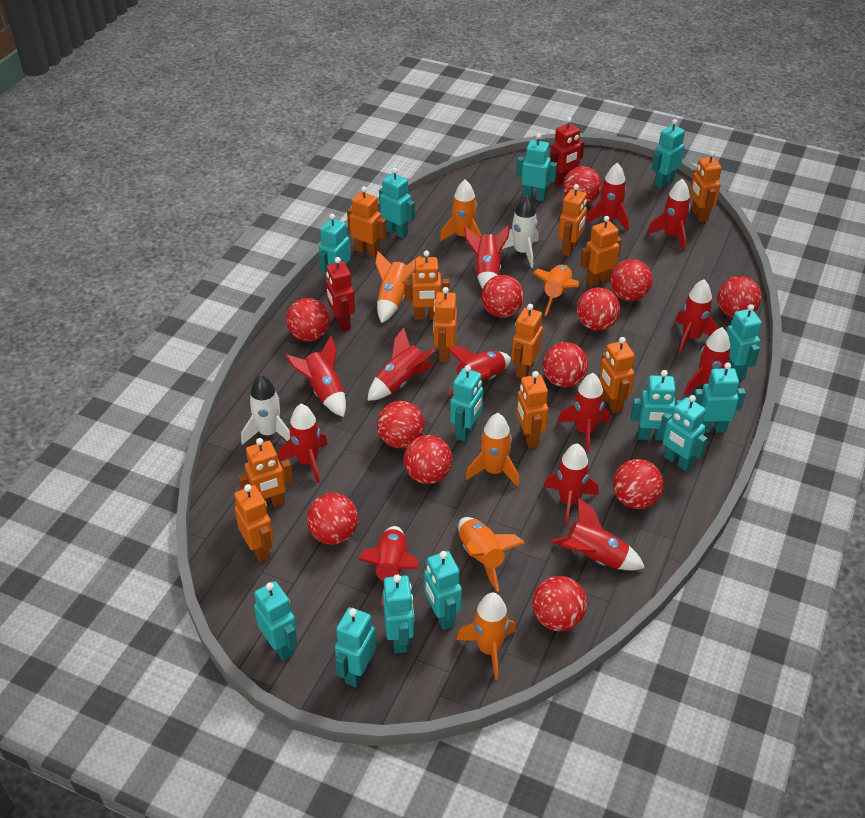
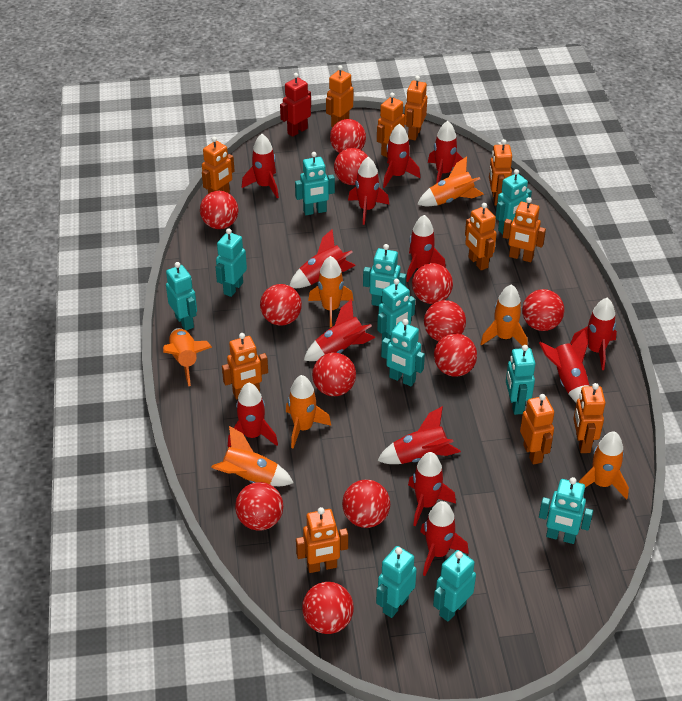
orange rocket: [375,251,421,323] [440,179,482,241] [456,593,516,680] [458,517,525,592] [466,413,520,487] [533,265,579,316] = 6 -> [163,328,212,386] [211,426,294,486] [286,375,331,448] [308,256,354,327] [417,157,484,206] [481,284,527,346] [579,431,629,500] = 7
red robot: [326,257,355,331] [550,117,584,186] = 2 -> [280,73,311,137] = 1
turquoise robot: [254,581,298,661] [318,214,351,279] [335,607,376,687] [379,168,415,238] [383,575,414,653] [424,551,462,630] [450,365,483,442] [516,134,557,201] [631,370,682,441] [652,119,685,188] [659,395,708,471] [694,363,746,433] [727,304,762,379] = 13 -> [166,262,197,331] [216,228,247,297] [295,152,335,215] [363,244,406,306] [376,546,417,618] [377,279,415,340] [381,319,425,386] [433,550,476,621] [496,169,532,234] [506,345,535,415] [539,477,593,544] = 11
white rocket: [241,375,290,445] [502,195,539,268] = 2 -> none = 0

